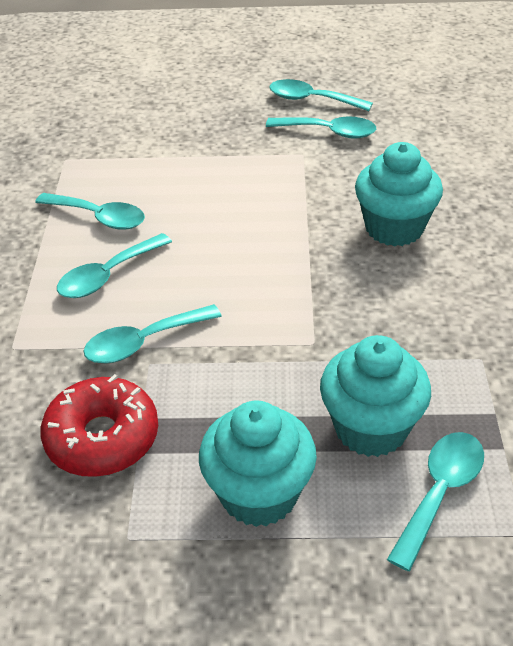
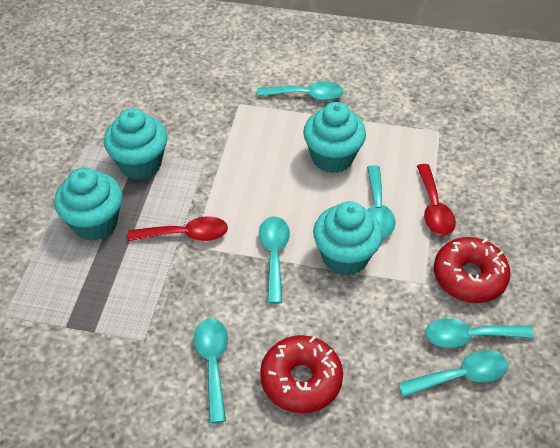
red donut: [40,374,158,477] = 1 -> [260,335,343,413] [434,237,511,303] = 2
red spoon: none = 0 -> [128,216,228,241] [417,164,456,235] = 2
turquoise cupcake: [199,400,317,527] [320,335,431,457] [355,142,443,246] = 3 -> [54,167,122,241] [104,108,167,180] [303,102,366,173] [313,201,383,276] = 4

